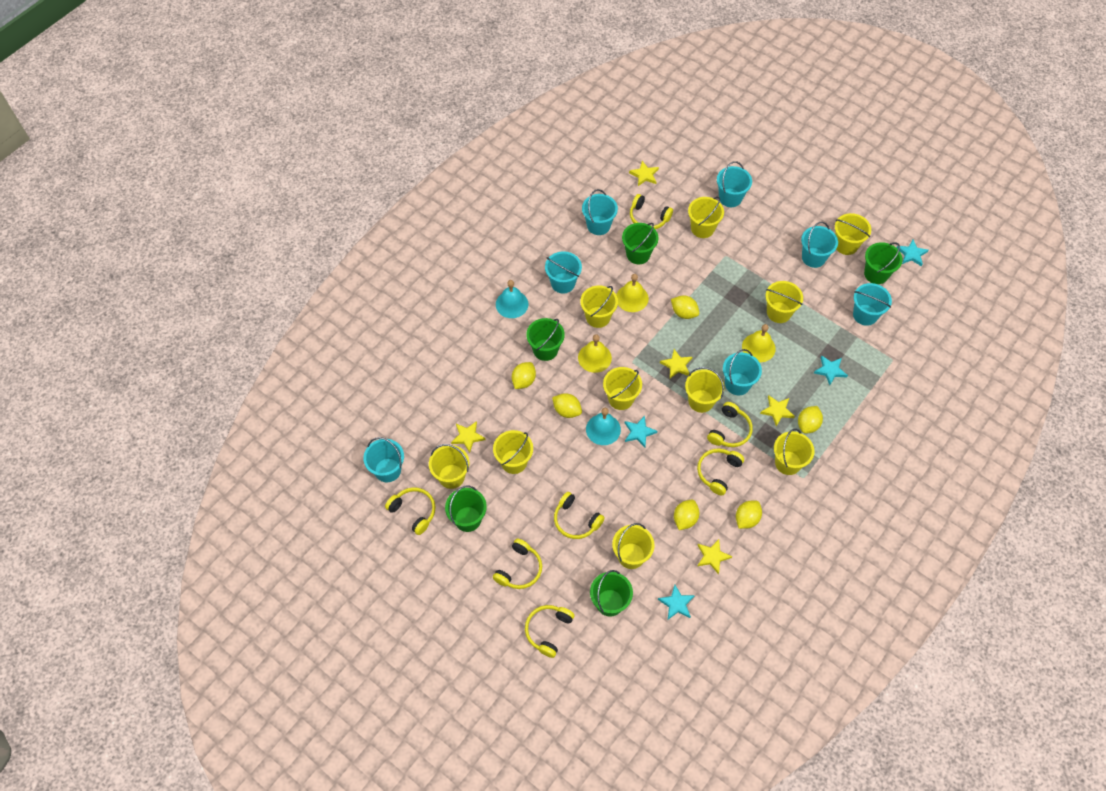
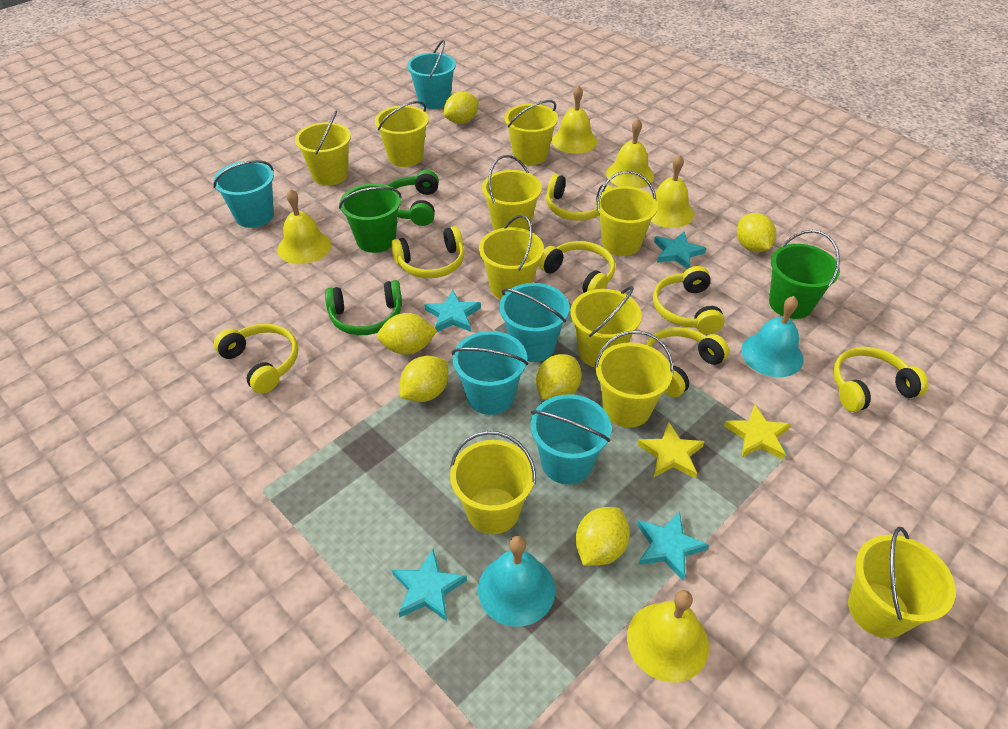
green bucket: [445,486,487,532] [526,318,565,361] [590,570,633,616] [622,223,659,264] [864,242,902,284] = 5 -> [339,183,402,253] [769,230,840,319] = 2
green headphones: none = 0 -> [325,280,402,335] [388,170,439,226] = 2
turquoise bucket: [363,437,404,482] [545,251,582,293] [582,189,618,235] [717,161,752,207] [723,349,762,395] [801,222,838,268] [853,283,892,326] = 7 -> [213,160,274,228] [407,40,456,109] [452,331,528,415] [499,283,569,362] [530,394,611,485] = 5
yellow bell: [578,334,612,373] [616,274,649,312] [742,324,776,362] = 3 -> [278,189,331,264] [552,85,597,154] [606,118,654,188] [627,590,709,683] [651,155,694,228] = 5
yellow star: [451,421,485,453] [629,161,659,186] [660,349,692,378] [697,539,732,574] [760,395,795,427] = 5 -> [637,422,705,479] [724,405,791,459] = 2

